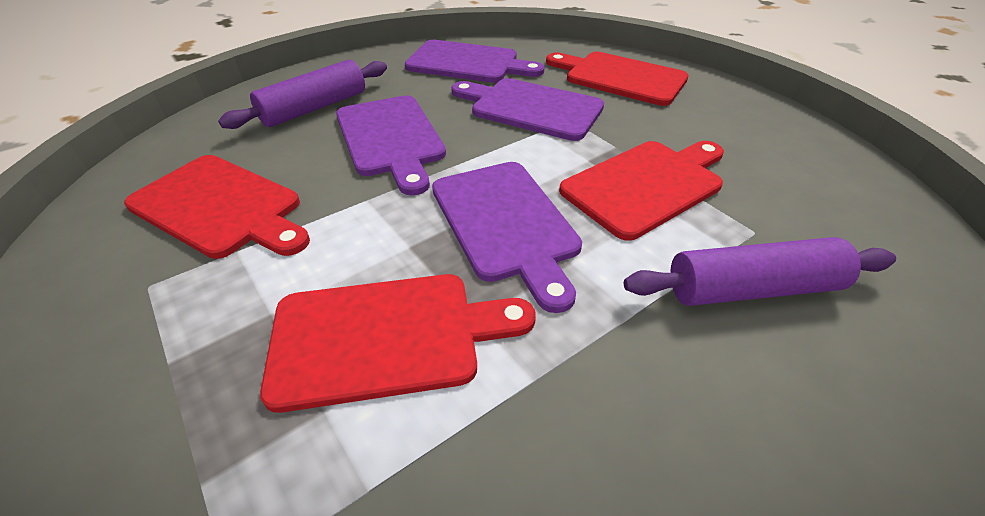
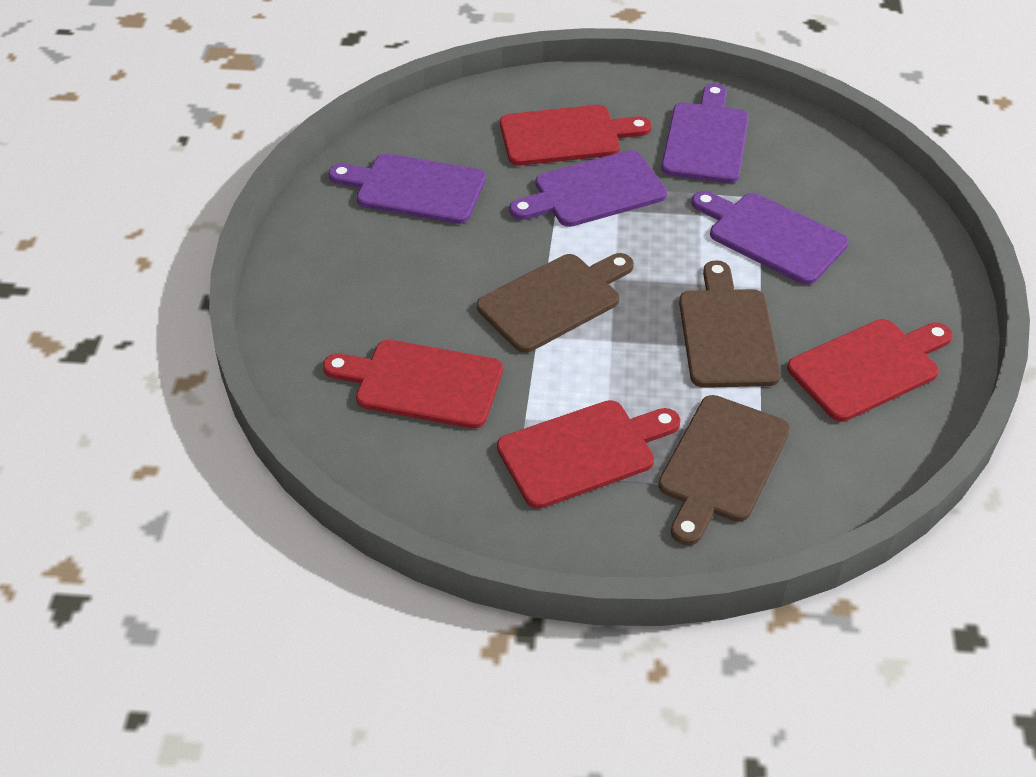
brown cutting board: none = 0 -> [477,253,634,353] [658,395,790,545] [679,260,781,388] = 3
purple rolling pin: [218,60,387,129] [624,237,896,306] = 2 -> none = 0

